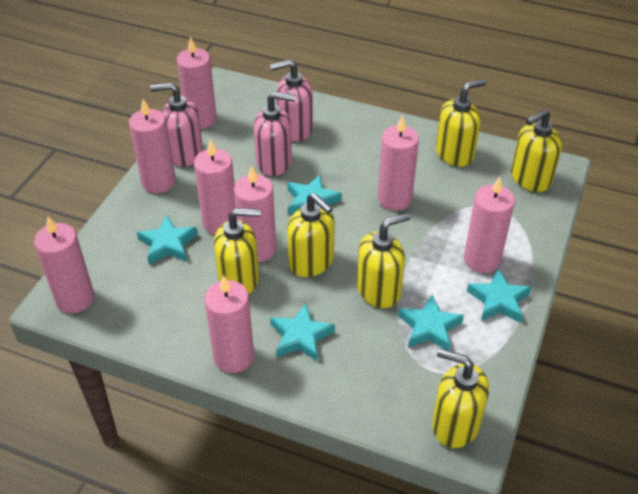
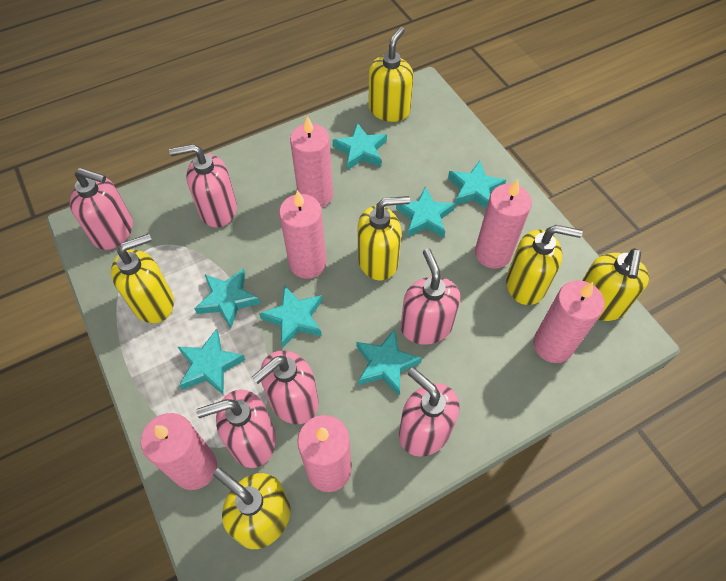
pink candle: [34,216,95,313] [129,99,176,193] [177,36,217,129] [194,139,237,235] [204,275,254,373] [234,166,276,262] [378,115,419,211] [464,176,515,273] = 8 -> [141,413,217,490] [279,190,326,279] [290,116,333,208] [297,415,352,492] [475,179,532,269] [533,280,605,363] = 6
pink soap dispenser: [150,82,203,167] [254,92,296,176] [270,59,313,142] = 3 -> [70,168,133,250] [169,144,237,228] [196,389,276,468] [252,351,319,424] [399,367,460,457] [401,248,460,345] = 6
turquoise star: [137,215,198,265] [270,303,335,361] [287,175,342,215] [398,294,464,351] [467,269,532,323] = 5 -> [178,329,245,395] [194,268,261,329] [259,285,322,348] [333,123,387,170] [357,329,422,395] [396,186,455,238] [448,161,506,208] = 7

